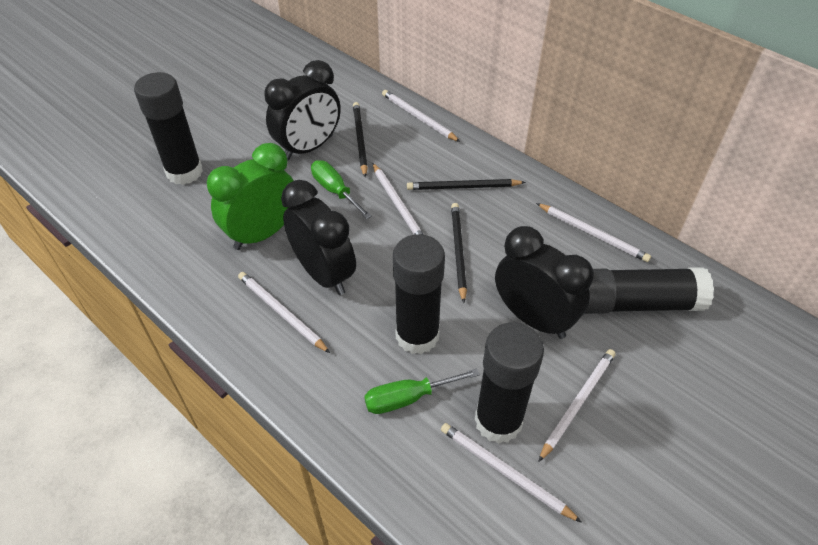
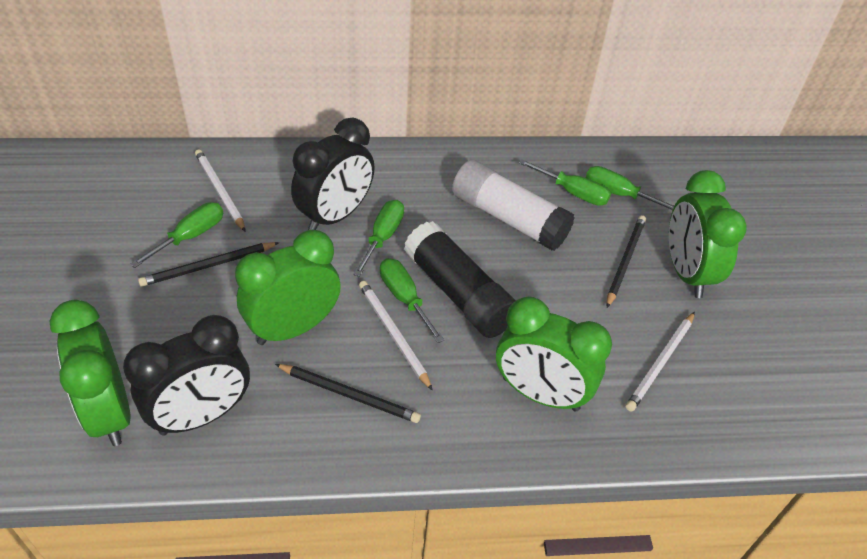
black clock: [264,60,341,161] [281,180,356,295] [495,226,594,339] = 3 -> [123,315,250,435] [291,118,375,230] = 2
black glue stick: [134,72,203,185] [393,234,445,354] [475,322,544,444] [584,267,714,314] = 4 -> [404,221,516,338] = 1
green clock: [207,143,294,250] = 1 -> [50,299,131,446] [235,230,341,345] [496,296,612,412] [669,170,747,298] = 4
green screwdriver: [311,160,372,219] [364,368,480,414] = 2 -> [130,202,223,268] [353,200,404,277] [380,258,444,343] [519,159,611,206] [586,166,674,210] = 5
white glue stick: none = 0 -> [452,160,575,251] = 1
white pencil: [238,272,330,353] [372,163,424,235] [382,90,460,142] [441,423,582,523] [536,203,651,262] [538,349,616,462] = 6 -> [195,149,246,232] [359,281,433,391] [625,312,695,412] = 3

